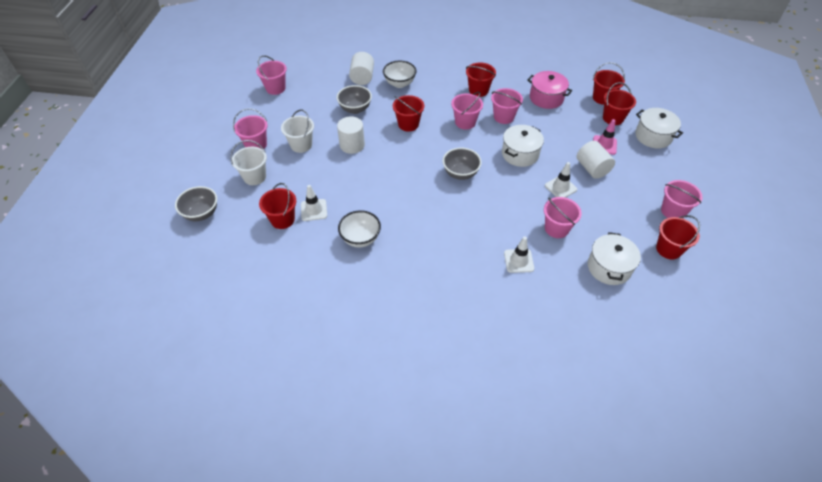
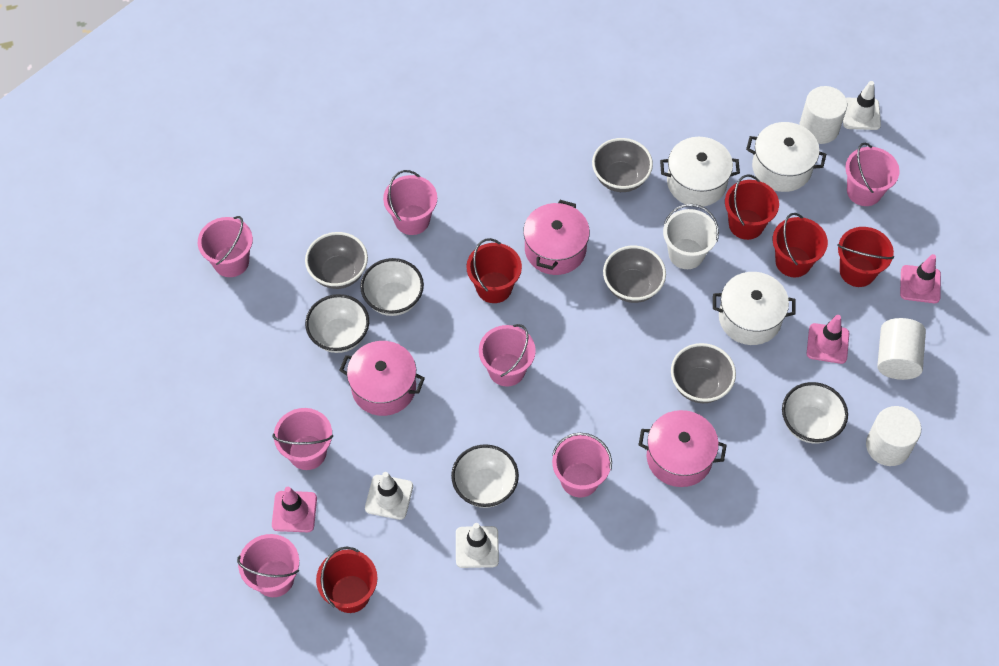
grey bowl: [175,186,217,221] [337,85,372,114] [442,148,482,180] = 3 -> [305,232,368,289] [592,138,653,192] [603,246,666,303] [671,343,736,403] = 4
pink bucket: [233,108,268,150] [256,55,287,95] [451,92,483,130] [491,88,523,124] [544,197,582,238] [661,180,703,218] = 6 -> [198,216,253,277] [237,534,299,597] [273,408,333,470] [383,170,437,235] [479,324,536,387] [552,433,612,497] [845,142,900,206] = 7
pink pot: [527,71,572,109] = 1 -> [339,341,425,416] [523,200,590,275] [638,410,727,487] = 3
pink traffic cone: [593,119,617,155] = 1 -> [272,487,317,532] [807,315,849,364] [900,254,941,303] = 3
red bucket: [259,183,296,229] [393,95,424,132] [466,63,496,97] [593,62,625,105] [603,82,636,125] [656,215,700,259] = 6 -> [316,547,378,613] [466,238,522,303] [725,174,779,240] [773,213,828,277] [837,227,894,287] = 5
white bowl: [338,210,381,247] [383,61,416,88] = 2 -> [305,294,369,353] [360,258,424,316] [451,444,519,508] [782,382,848,443] = 4
white bucket: [230,140,267,185] [281,109,314,153] = 2 -> [663,204,719,269] = 1

